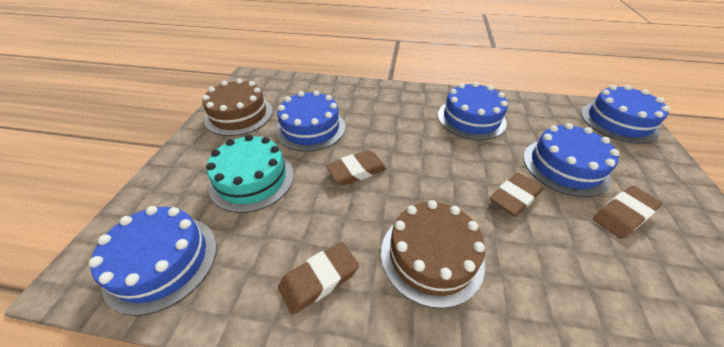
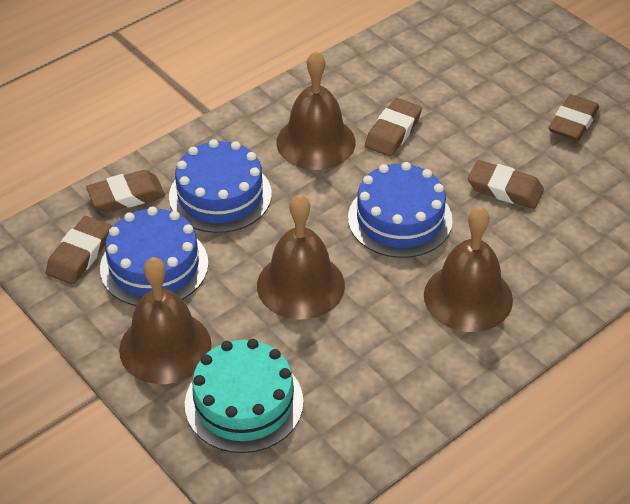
blue cake: [89,206,217,316] [276,91,345,152] [438,82,508,140] [523,123,620,197] [581,85,670,144] = 5 -> [100,207,208,306] [169,139,272,233] [348,162,453,258] = 3
brown bell: none = 0 -> [119,257,212,384] [257,195,345,319] [276,51,355,170] [424,207,513,332] = 4
brown cake: [202,79,273,136] [381,200,485,308] = 2 -> none = 0
brown eraser: [278,242,359,315] [326,150,387,185] [490,173,543,217] [593,186,662,239] = 4 -> [46,216,112,285] [86,170,165,212] [365,98,422,157] [468,160,544,209] [549,94,599,141] = 5

